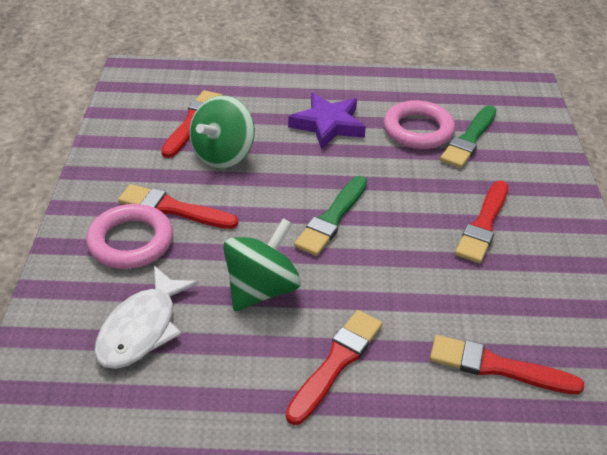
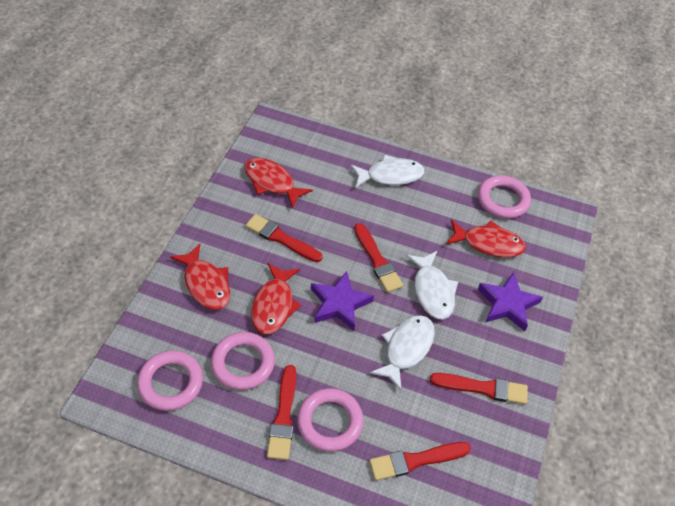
green brush: [294,176,367,256] [440,105,497,168] = 2 -> none = 0
green spinning top: [189,95,255,169] [223,218,301,311] = 2 -> none = 0
pink ring: [86,204,173,269] [383,100,455,149] = 2 -> [137,350,203,411] [211,332,275,390] [297,388,363,452] [478,175,531,219] = 4
purple star: [288,93,366,150] = 1 -> [311,271,374,331] [478,272,543,331] = 2
red fish: none = 0 -> [170,244,230,310] [245,158,313,209] [251,263,301,334] [446,219,526,257] = 4
white fish: [94,266,199,369] = 1 -> [350,155,425,188] [370,315,435,391] [406,251,458,320] = 3

